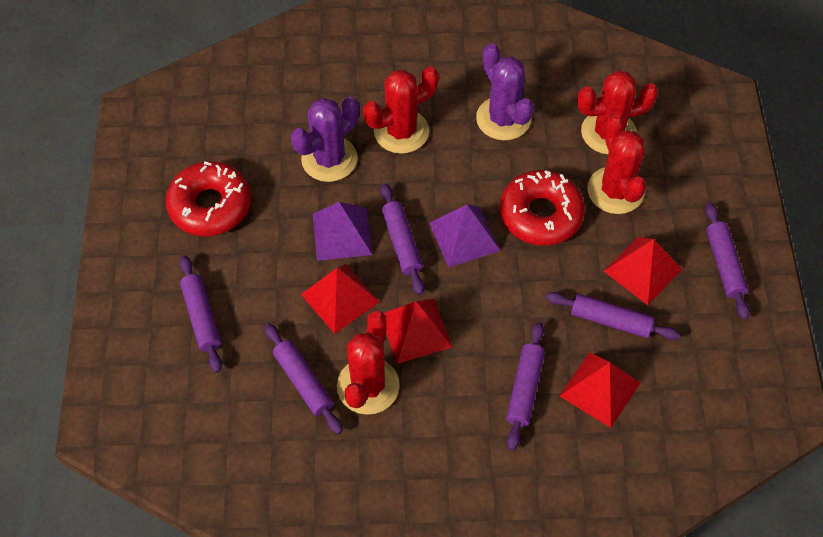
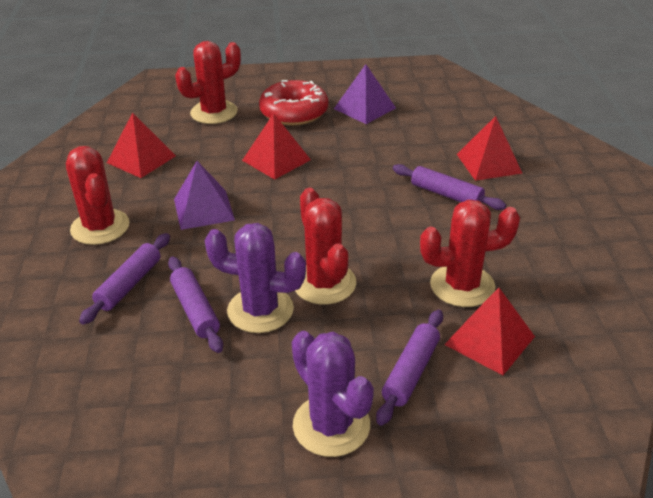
purple rolling pin: [180,255,222,373] [265,323,343,434] [381,184,425,295] [506,322,545,451] [546,292,680,340] [705,202,750,320] = 6 -> [79,233,170,325] [168,257,223,353] [376,309,443,426] [393,164,506,210] = 4
red donut: [166,161,251,236] [500,170,585,246] = 2 -> [259,80,329,126] = 1

